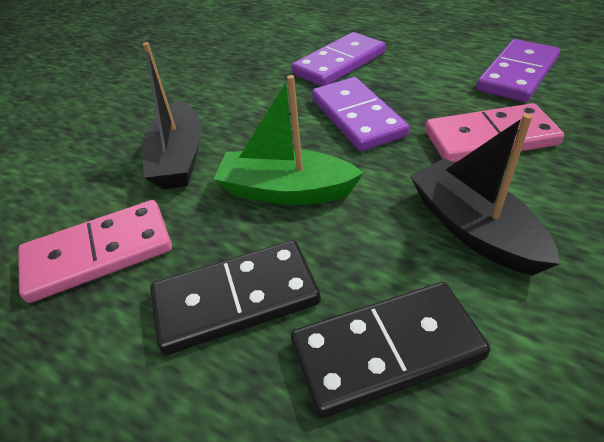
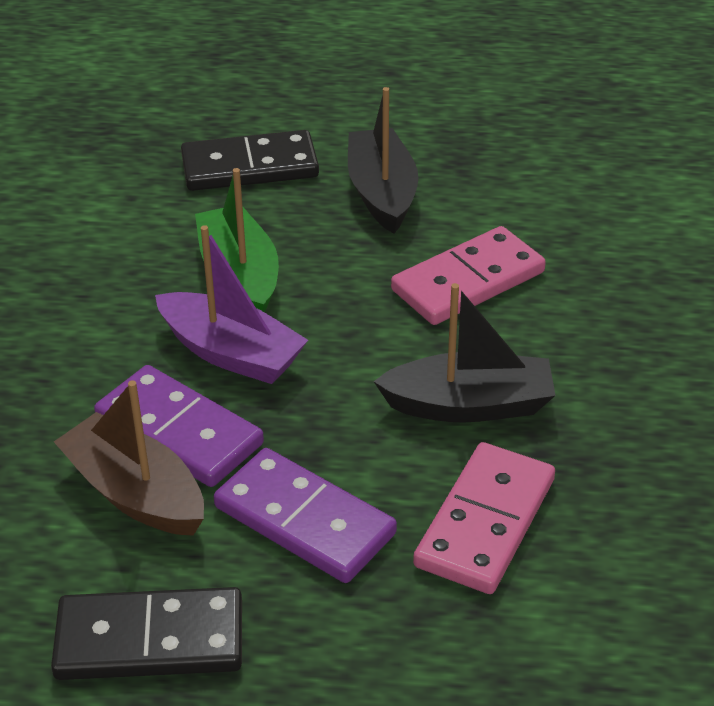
brown boat: none = 0 -> [54,380,204,536] = 1
purple boat: none = 0 -> [155,225,308,384] = 1
purple domino: [292,32,386,86] [312,77,409,151] [476,39,560,102] = 3 -> [94,365,264,487] [214,448,397,583] = 2

